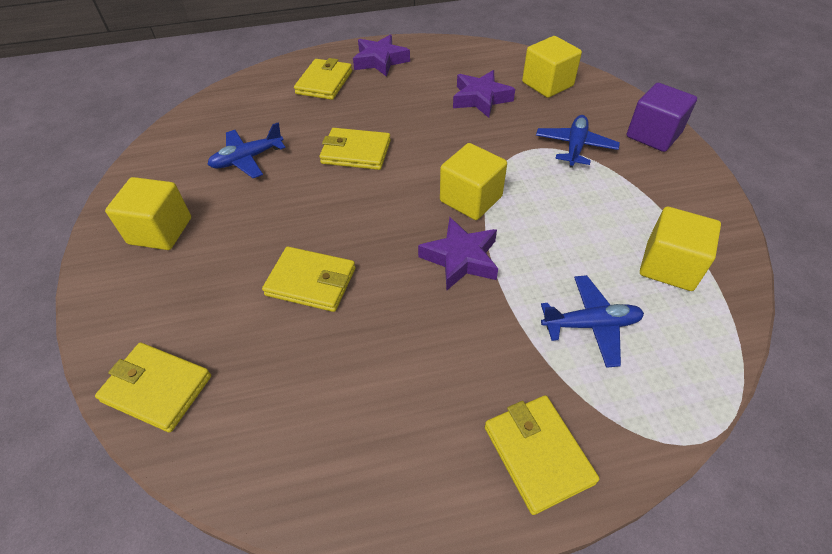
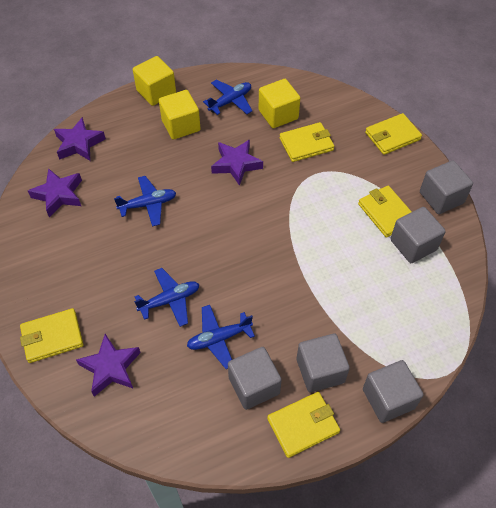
blue plane: [207,123,286,178] [536,115,620,168] [541,275,644,368] = 3 -> [114,176,176,227] [134,268,199,327] [187,305,255,369] [203,80,252,115] = 4
grey cube: none = 0 -> [228,347,282,410] [297,333,350,393] [363,360,423,423] [390,207,446,263] [420,160,473,214] = 5
purple cube: [627,83,697,152] = 1 -> none = 0
purple star: [353,34,410,77] [418,217,498,291] [453,70,515,118] = 3 -> [28,168,82,217] [54,117,106,161] [76,334,141,397] [211,139,263,186] = 4
yellow cube: [105,177,191,250] [440,143,507,220] [522,36,582,98] [640,207,721,291] = 4 -> [133,56,176,106] [159,90,200,140] [259,79,300,128] = 3

